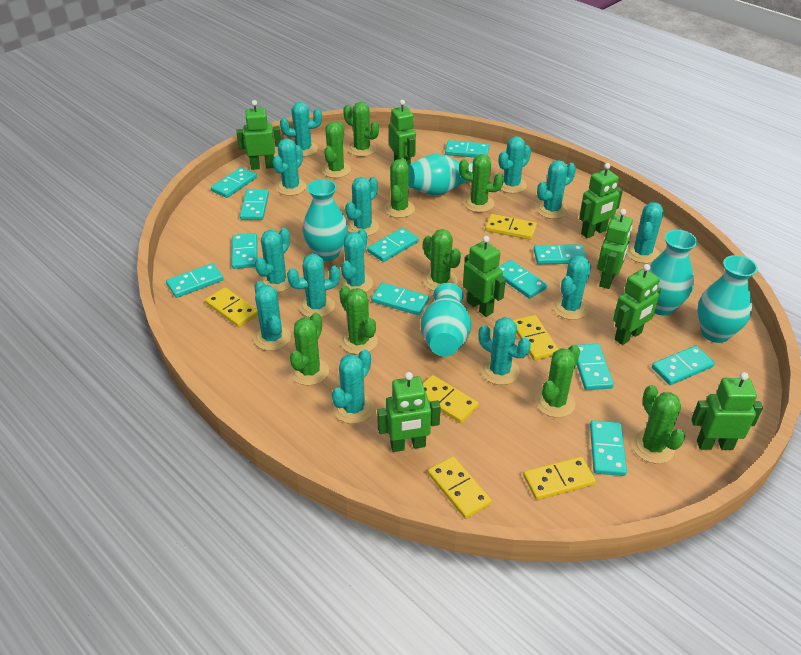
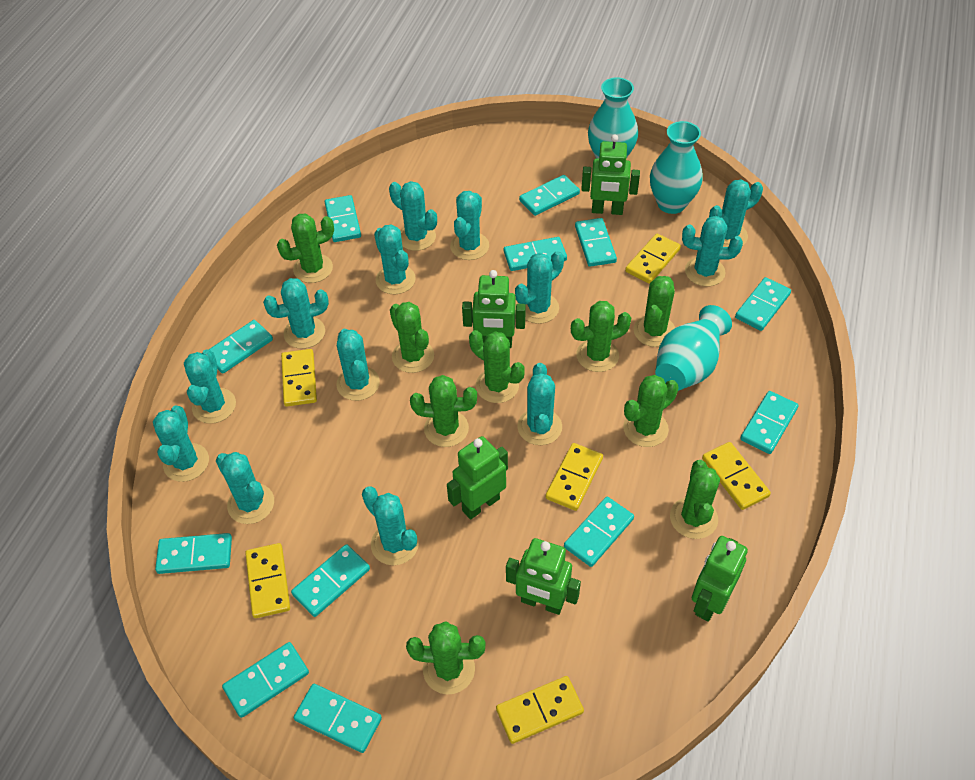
green robot: [236,100,281,170] [377,372,441,452] [389,100,416,165] [463,236,506,317] [579,163,623,238] [597,209,633,289] [613,264,661,345] [691,372,763,450] = 8 -> [447,436,508,520] [462,270,526,348] [506,538,581,615] [581,134,640,215] [692,536,748,622] = 5
turquoise vase: [302,179,348,261] [408,154,473,196] [421,283,472,357] [649,230,697,316] [697,255,758,343] = 5 -> [588,77,638,159] [650,121,703,214] [655,305,732,391] = 3

